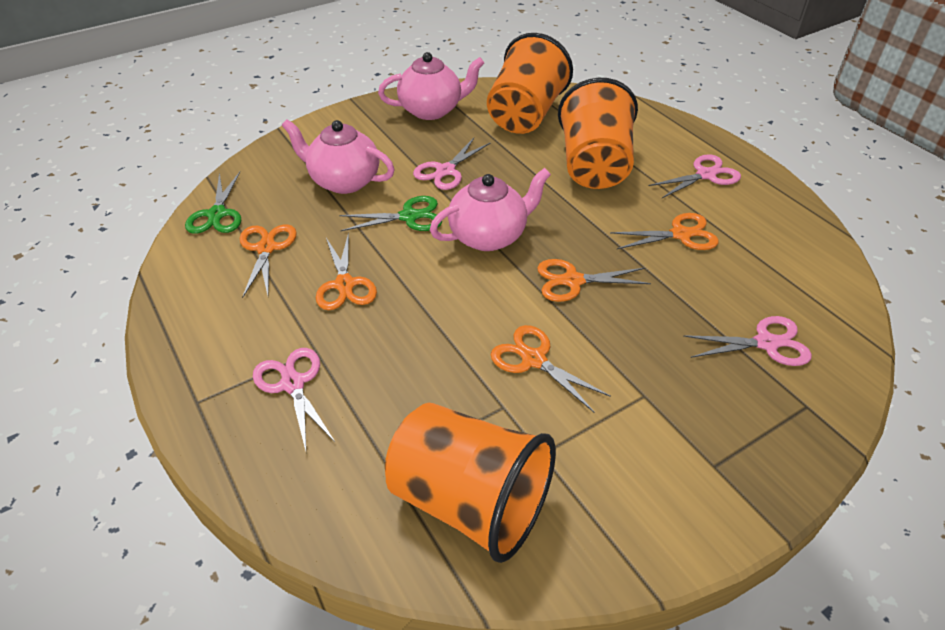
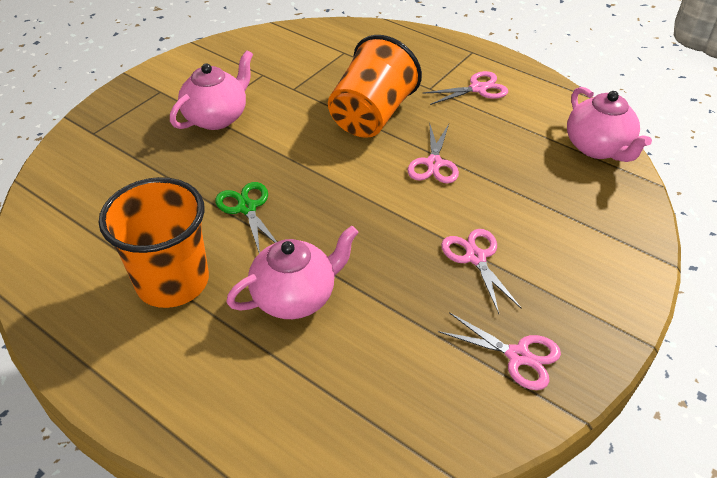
green scissors: [185,172,241,234] [339,196,442,231] = 2 -> [215,182,277,253] = 1
orange cup: [385,403,556,563] [487,33,573,134] [558,78,638,189] = 3 -> [99,177,209,308] [328,35,422,138] = 2
orange scissors: [240,224,297,298] [316,232,377,310] [491,325,611,412] [537,259,651,302] [610,213,719,250] = 5 -> none = 0

